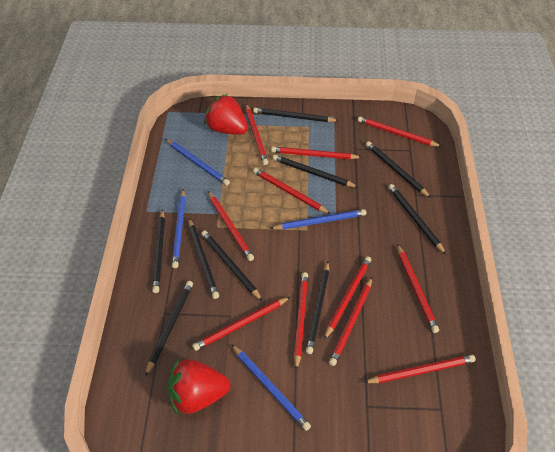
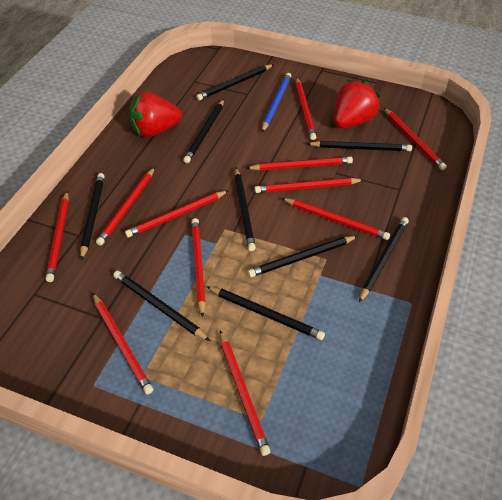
blue pencil: [166,139,230,186] [172,189,185,268] [231,344,311,431] [270,209,366,230] = 4 -> [262,73,291,132] = 1

